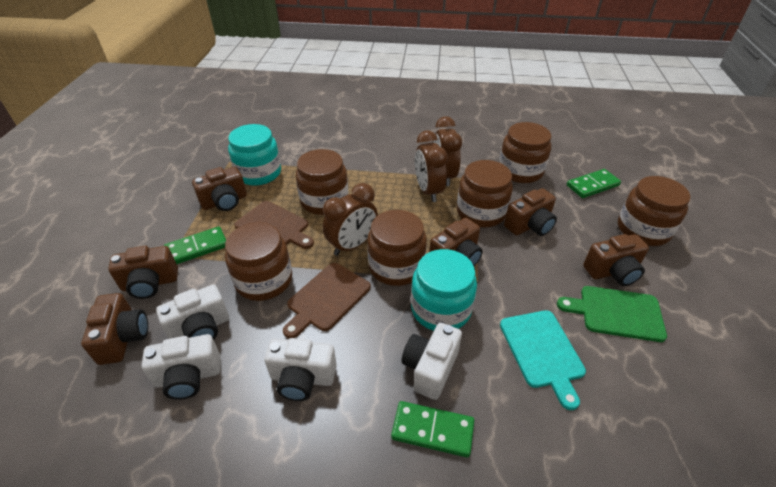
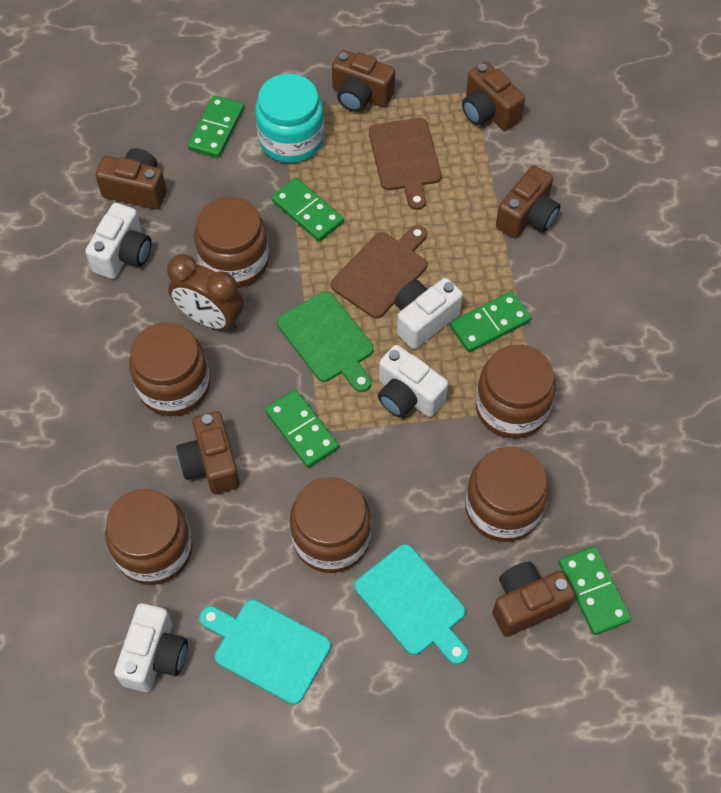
brown clock: [323,183,378,256] [415,130,448,202] [433,116,462,186] = 3 -> [167,254,244,331] = 1
green domino: [164,227,226,264] [391,401,474,458] [567,169,621,198] = 3 -> [188,95,244,158] [265,389,339,468] [271,178,344,242] [450,291,531,353] [559,546,631,635] = 5
turquoise cutting board: [500,310,586,410] = 1 -> [200,599,331,705] [354,544,468,665] = 2
turquoise jar: [228,124,281,186] [411,249,477,331] = 2 -> [255,74,324,163] = 1

